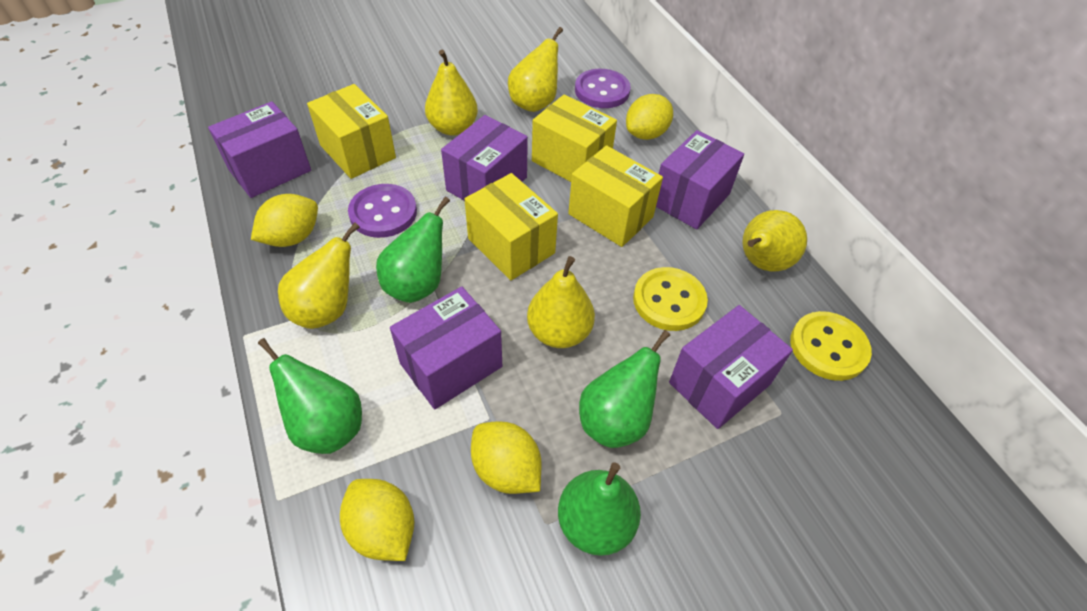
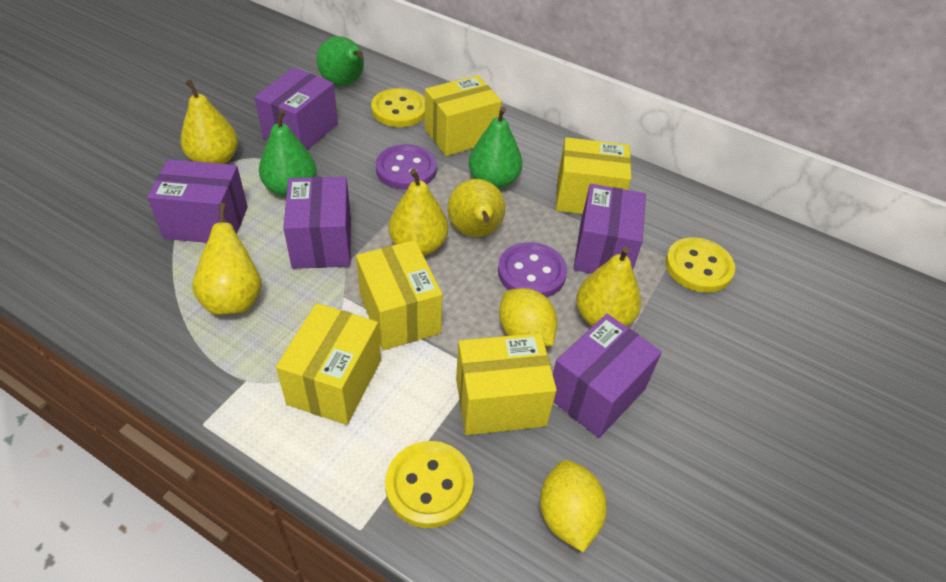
green pear: [258,338,362,454] [376,197,450,303] [558,462,641,556] [579,330,670,448] = 4 -> [259,109,317,197] [317,36,364,86] [468,107,523,189] = 3
yellow box: [307,84,396,179] [465,173,558,280] [532,94,617,182] [568,145,663,247] = 4 -> [276,303,381,425] [356,240,443,350] [425,75,502,156] [456,333,557,435] [556,137,631,214] = 5
yellow button: [633,267,708,331] [790,311,872,381] = 2 -> [371,88,425,127] [385,441,474,528] [665,237,735,293] = 3
yellow lemon: [251,194,318,247] [340,479,414,561] [471,421,541,494] [626,94,673,140] = 4 -> [499,288,557,346] [540,460,607,552] = 2

